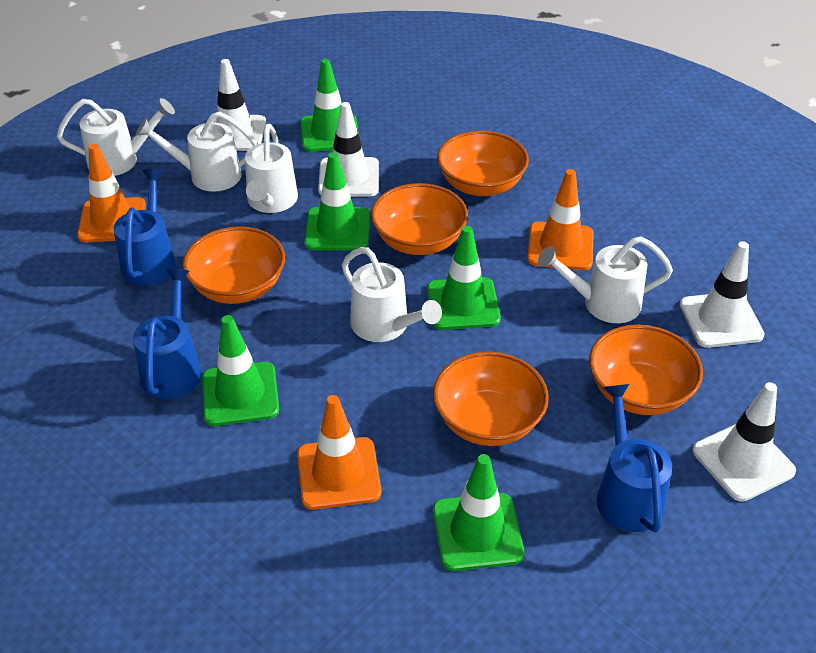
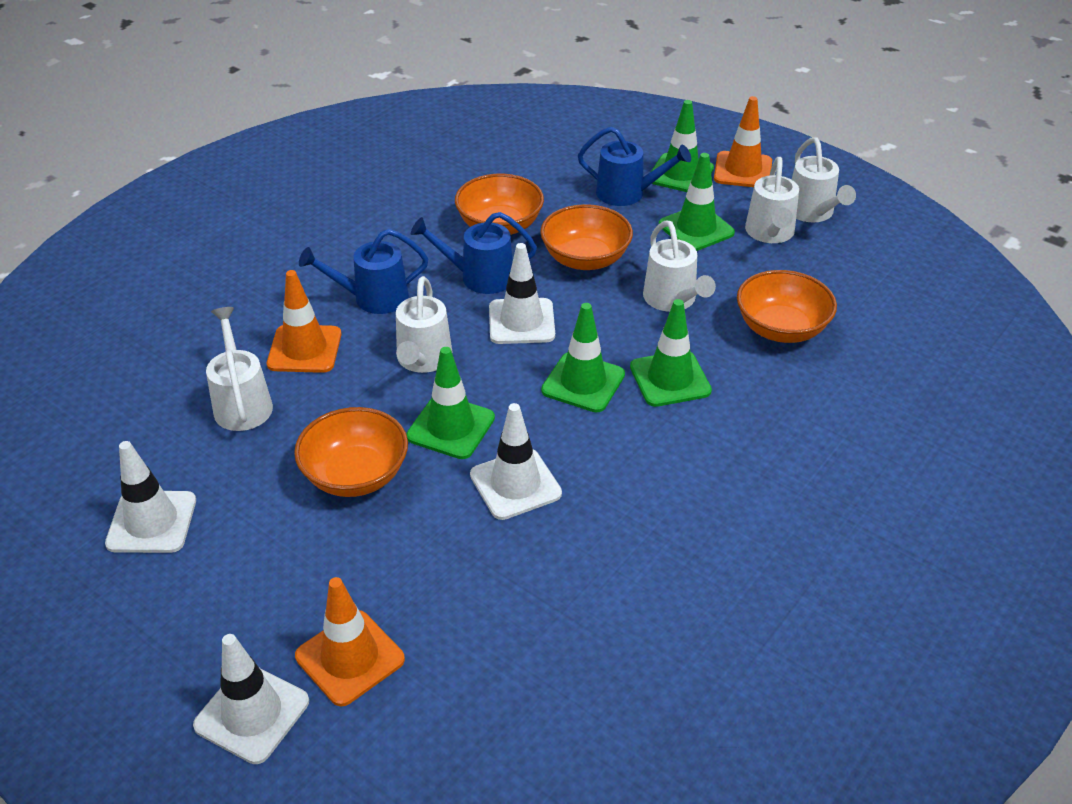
orange bowl: [183,226,285,304] [371,183,468,255] [433,352,549,446] [437,131,529,196] [589,325,703,415] = 5 -> [294,407,408,497] [455,174,544,235] [540,204,633,270] [737,270,837,343] = 4

